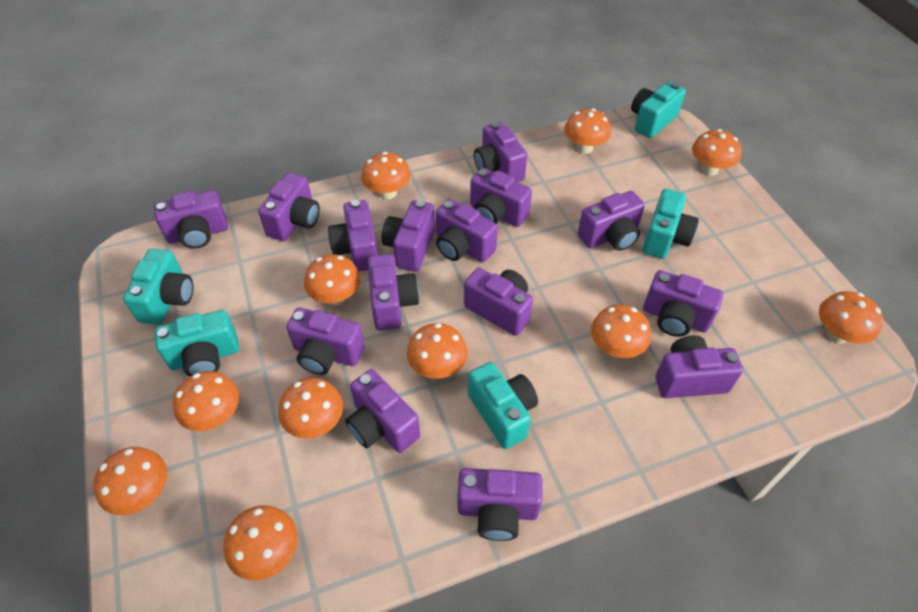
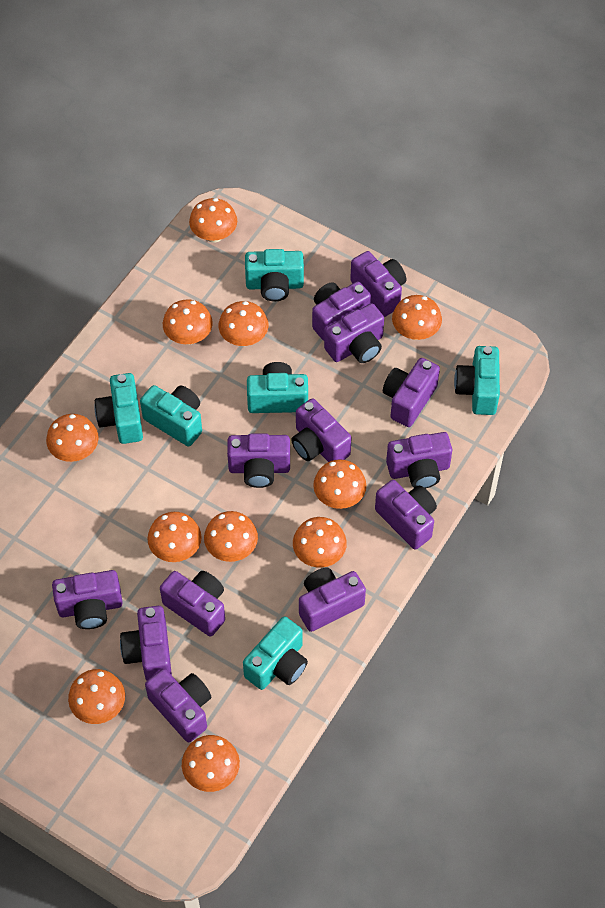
purple camera: [154,190,228,249] [258,173,320,241] [286,308,365,375] [328,200,378,271] [345,369,420,453] [368,254,419,331] [381,200,435,272] [436,199,498,262] [458,468,543,541] [464,268,533,336] [470,168,532,227] [474,122,527,182] [578,191,645,251] [643,270,723,337] [655,335,743,398] = 15 -> [52,570,123,629] [120,606,172,681] [145,669,211,743] [160,571,225,637] [227,434,290,488] [291,398,352,462] [299,567,366,632] [312,281,371,341] [324,303,384,363] [350,251,406,317] [375,480,437,550] [383,358,440,427] [386,432,452,489] = 13
turquoise camera: [123,249,193,325] [154,310,239,376] [468,362,538,449] [631,82,686,138] [642,189,699,259] = 5 -> [94,373,143,444] [140,385,202,447] [243,616,308,690] [245,249,304,301] [247,362,308,413] [454,346,500,415] = 6

